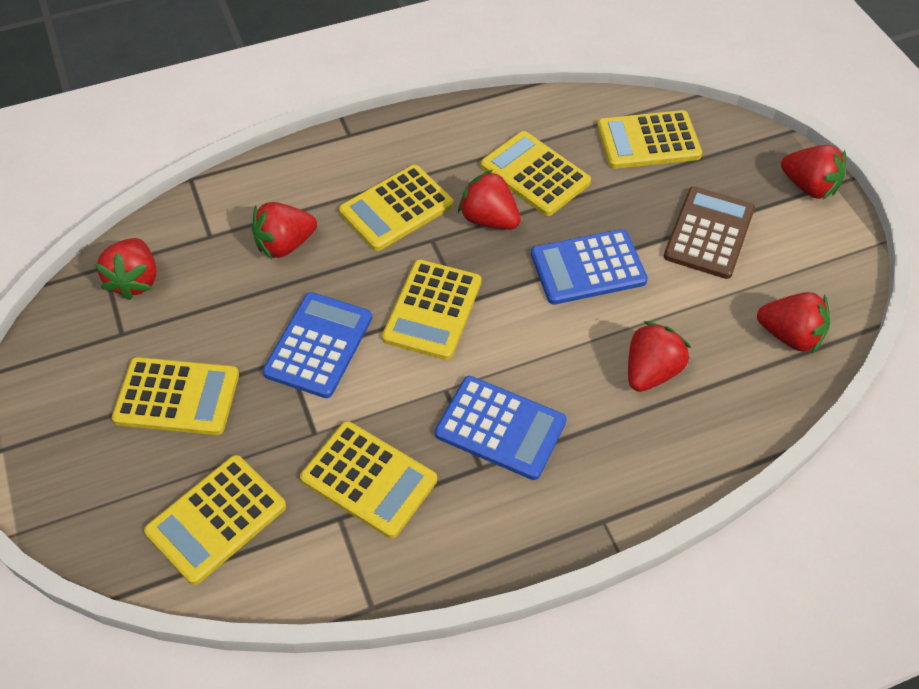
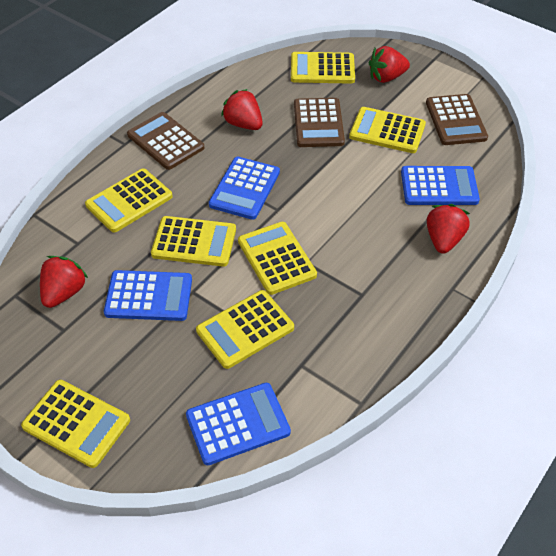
blue calculator: [263,292,372,398] [435,376,567,480] [531,229,648,305] = 3 -> [104,270,192,321] [186,383,291,465] [209,157,280,220] [401,166,480,205] = 4
brown calculator: [664,186,755,279] = 1 -> [127,112,204,170] [294,98,345,147] [426,94,488,145] = 3
red strawberry: [95,238,156,300] [252,202,317,259] [458,170,521,230] [628,321,691,392] [757,292,830,353] [781,145,846,199] = 6 -> [40,256,88,308] [221,89,263,130] [369,46,410,83] [427,204,470,254] = 4

